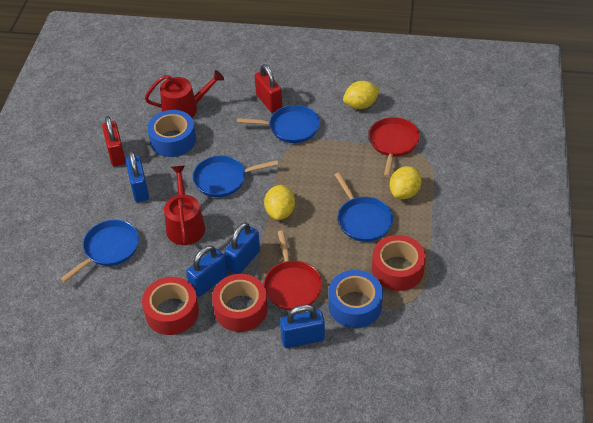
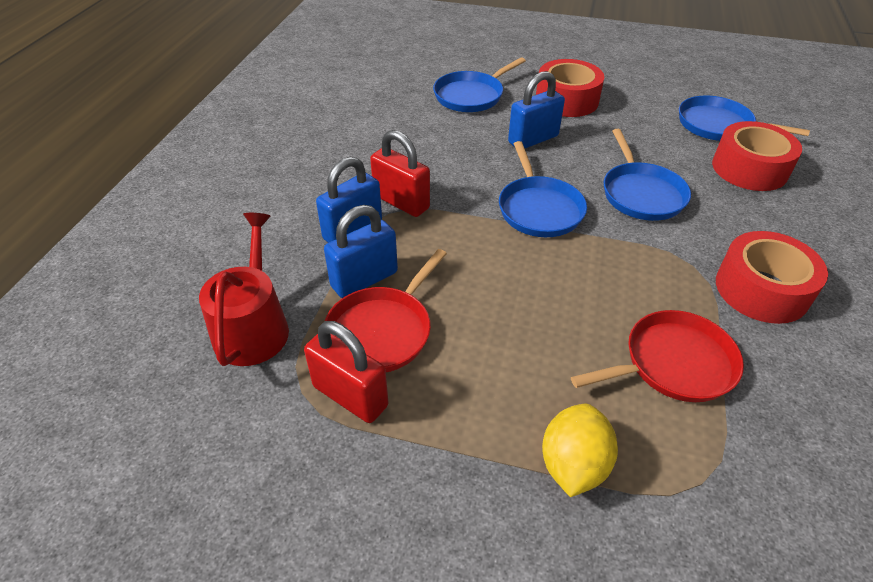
blue padlock: [126,151,149,202] [186,246,228,297] [224,222,260,274] [280,305,325,348] = 4 -> [316,157,382,243] [324,205,398,298] [508,71,565,148] = 3
blue tape: [147,110,196,157] [328,270,383,328] = 2 -> none = 0
red watering can: [145,70,224,117] [164,166,205,245] = 2 -> [199,213,289,366] = 1
yellow lemon: [264,185,295,220] [343,81,380,109] [390,166,422,199] = 3 -> [542,404,618,497] = 1

